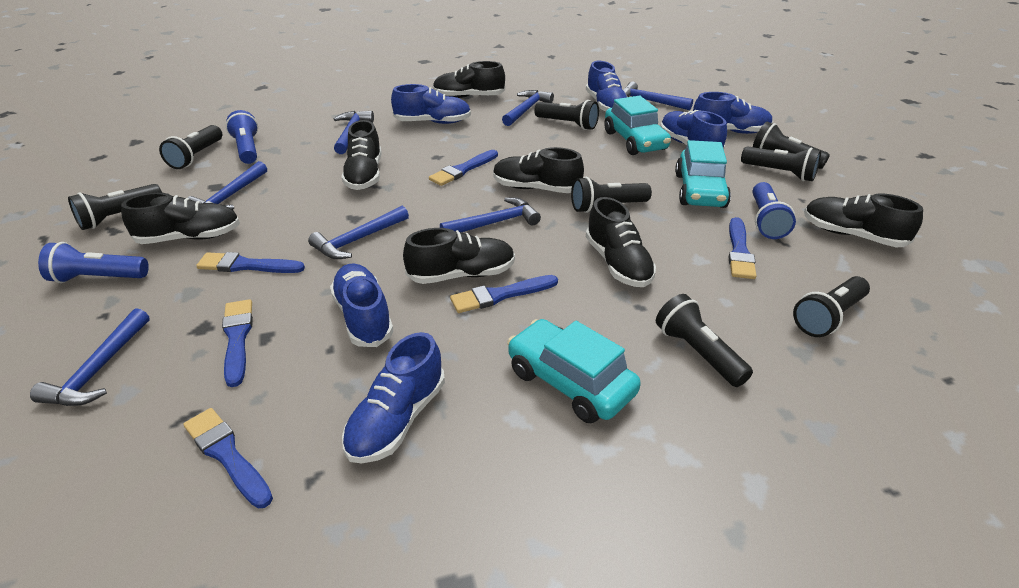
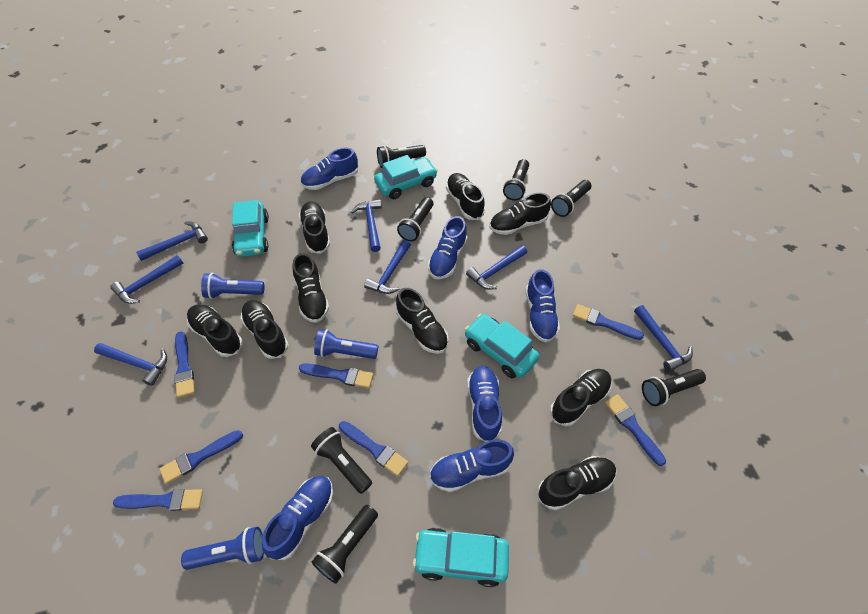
black flashlight: [68,184,162,230] [159,125,222,169] [534,100,599,130] [571,177,652,213] [656,294,753,387] [741,146,821,181] [753,122,830,169] [793,276,870,337] = 8 -> [311,427,372,494] [312,505,378,584] [377,145,426,168] [397,197,433,241] [503,159,529,201] [551,180,591,217] [642,369,706,406] = 7
black shoe: [121,193,240,244] [342,120,381,190] [403,228,515,284] [433,61,505,98] [493,147,584,193] [586,197,656,287] [804,194,923,247] = 7 -> [187,304,243,357] [240,300,289,359] [292,253,329,323] [299,201,330,254] [396,288,448,354] [446,173,485,220] [490,193,551,235] [538,456,616,510] [550,369,612,426] = 9
blue brush: [183,408,273,508] [196,252,305,273] [222,299,253,387] [429,150,498,186] [450,275,558,313] [729,217,756,279] = 6 -> [113,489,203,511] [159,430,243,484] [174,331,195,398] [299,363,373,388] [339,421,408,476] [573,304,644,340] [605,395,666,466] = 7
turquoise car: [507,319,641,423] [604,96,671,155] [675,140,731,208] = 3 -> [232,200,269,257] [374,155,438,199] [413,528,509,587] [464,314,539,378] = 4

